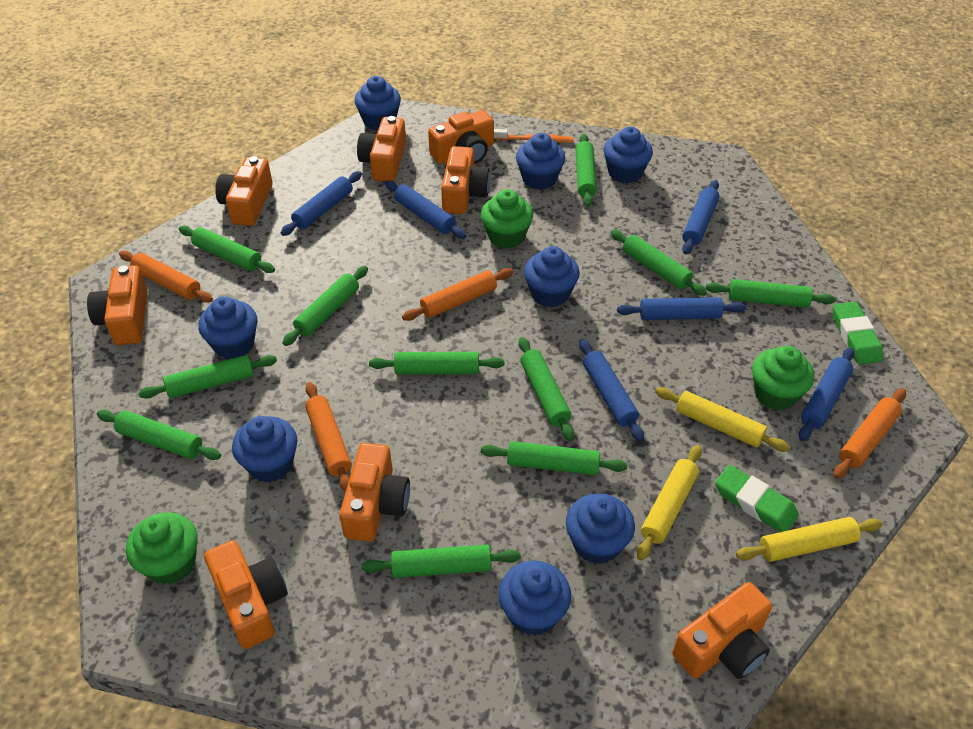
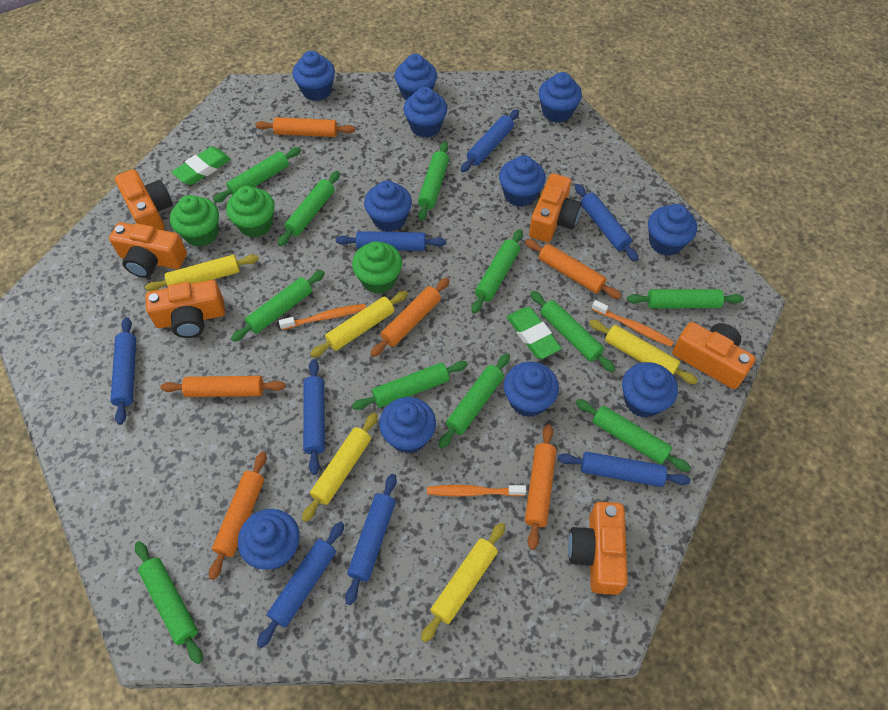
blue cupcake: [198,296,257,359] [232,416,297,482] [354,76,401,131] [498,561,571,636] [516,133,565,190] [524,246,580,307] [566,493,635,564] [604,127,653,183] = 8 -> [238,509,300,570] [292,51,335,101] [364,180,412,232] [379,397,436,454] [395,54,437,100] [403,87,447,138] [499,155,546,207] [504,362,559,417] [539,72,582,123] [622,362,678,418] [648,204,697,256] = 11
blue rolling pin: [281,171,362,236] [385,180,466,239] [579,339,644,442] [617,297,746,320] [682,180,719,254] [799,347,855,441] = 6 -> [110,317,136,425] [257,522,344,648] [303,359,325,475] [336,231,446,251] [345,474,397,605] [461,110,519,172] [558,452,691,487] [575,184,639,261] = 8
orange camera: [87,265,148,345] [204,540,288,649] [215,156,272,226] [339,443,410,542] [357,116,406,181] [428,110,494,164] [441,146,490,214] [672,582,772,679] = 8 -> [109,222,187,278] [115,169,173,230] [145,280,225,338] [529,173,582,242] [568,502,628,595] [672,322,756,389] = 6
orange rolling pin: [119,251,213,303] [305,382,352,492] [402,268,513,321] [834,388,906,479] = 4 -> [160,376,286,397] [209,451,267,580] [255,117,355,137] [371,278,450,357] [525,239,622,299] [525,424,556,550] = 6
orange toothbrush: [494,129,574,143] = 1 -> [279,304,366,330] [427,485,526,497] [592,300,674,347] = 3
yellow rolling pin: [637,445,702,561] [655,387,790,452] [736,517,883,562] = 3 -> [145,255,259,291] [302,413,378,522] [310,291,408,357] [421,523,505,642] [589,320,698,384] = 5

